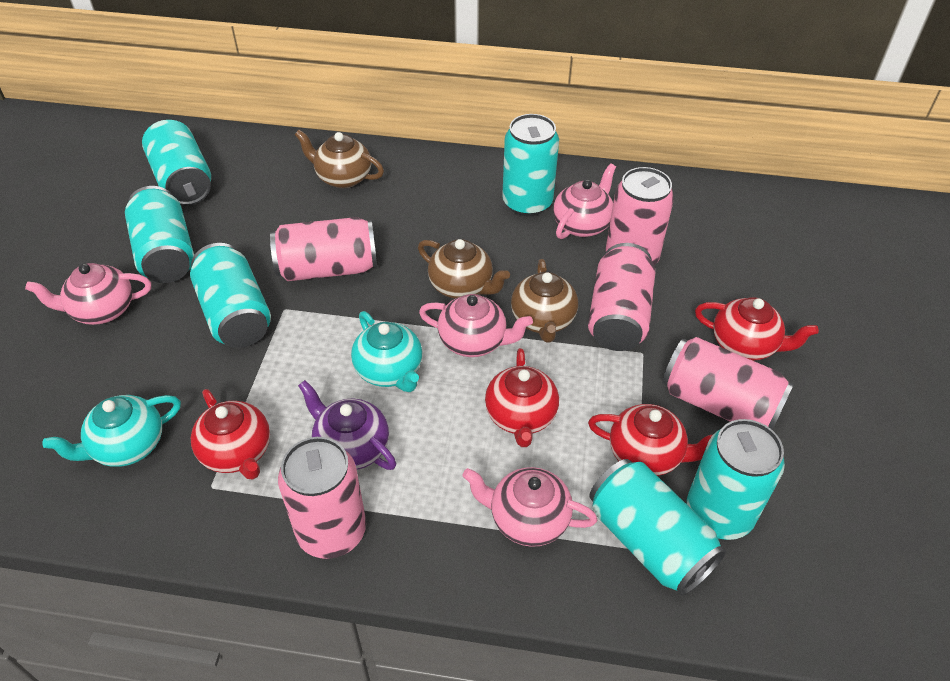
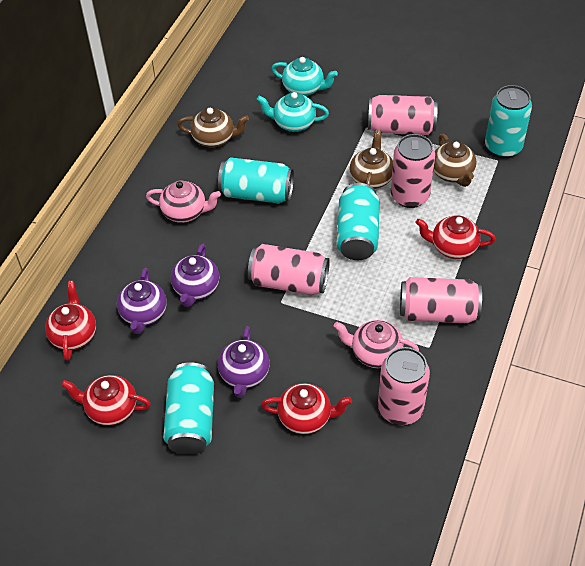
pink teapot: [25,263,151,325] [419,294,533,357] [462,467,597,547] [553,164,616,239] = 4 -> [146,181,221,223] [334,320,419,368] = 2
purple teapot: [298,380,396,470] = 1 -> [117,268,167,334] [171,244,220,307] [218,326,270,398] = 3
turquoise can: [125,186,194,283] [142,120,211,205] [190,243,271,348] [502,114,559,216] [589,459,726,596] [687,419,785,540] = 6 -> [163,362,214,455] [218,157,294,204] [336,183,380,260] [485,85,532,158] = 4

